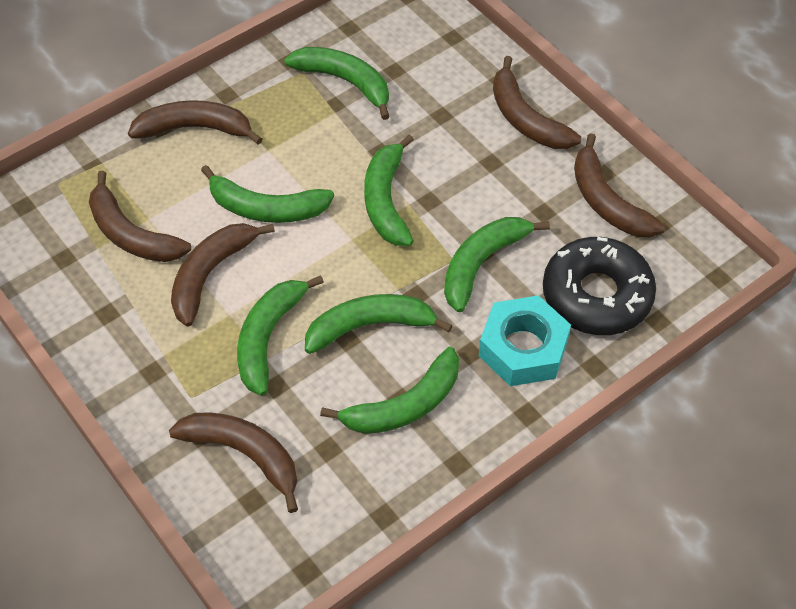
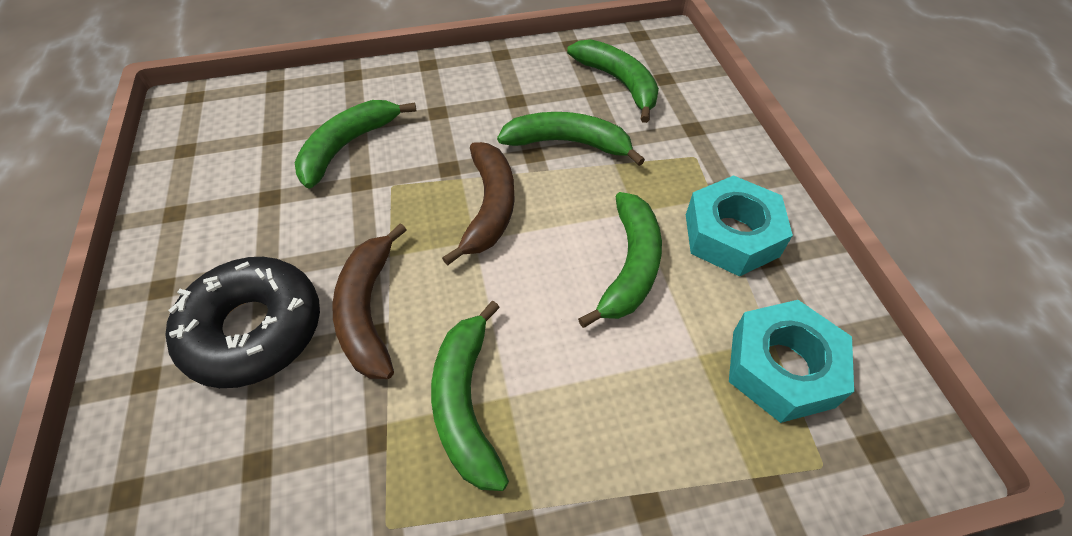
brown banana: [89,171,191,262] [128,100,262,145] [169,413,298,513] [171,223,275,326] [493,56,581,149] [574,133,665,237] = 6 -> [332,223,406,379] [442,142,515,266] = 2
green banana: [201,165,334,223] [237,275,324,396] [284,47,390,120] [305,294,453,354] [320,347,459,434] [364,135,414,246] [444,217,550,312] = 7 -> [295,100,417,189] [431,301,509,491] [497,112,645,166] [567,39,659,123] [578,192,662,328] = 5
turquoise nut: [479,295,571,386] = 1 -> [686,175,793,277] [729,300,854,423] = 2

